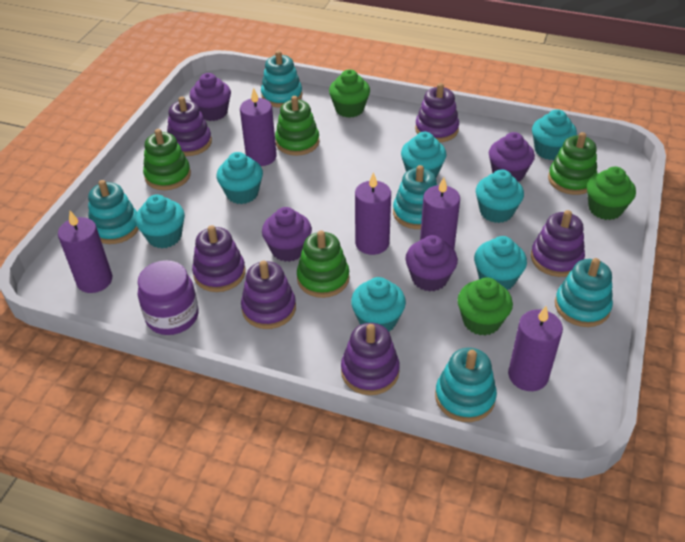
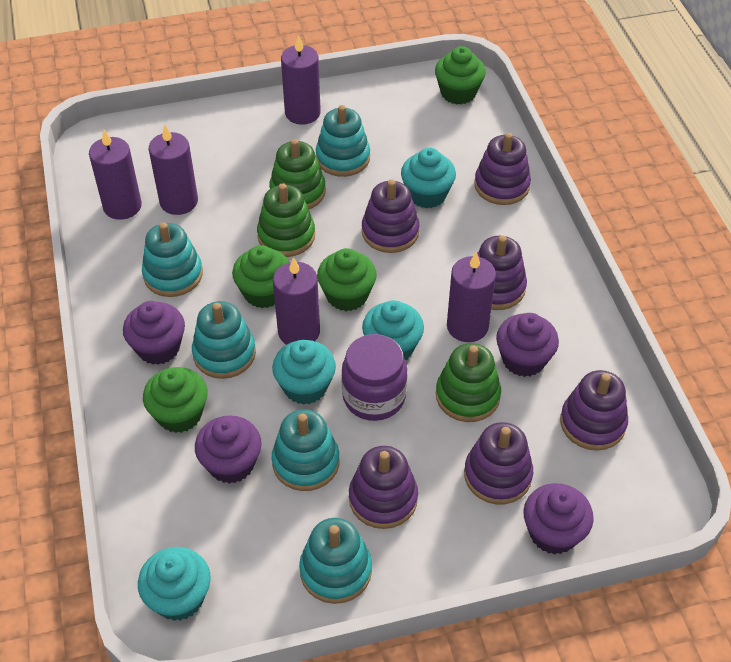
green cupcake: [329,69,370,118] [457,277,513,335] [587,166,636,220] = 3 -> [143,367,208,433] [232,245,289,308] [317,248,377,311] [435,46,486,104] = 4
green stacking toy: [143,129,191,190] [275,96,319,156] [297,230,350,298] [548,132,597,195] = 4 -> [257,183,315,257] [269,139,326,209] [436,343,501,422] = 3
turquoise cupcake: [135,194,185,248] [217,152,263,204] [351,277,406,332] [401,132,446,178] [474,236,527,290] [476,170,524,223] [532,109,577,160] = 7 -> [138,547,211,621] [272,340,336,405] [362,300,424,360] [401,148,456,209] = 4

